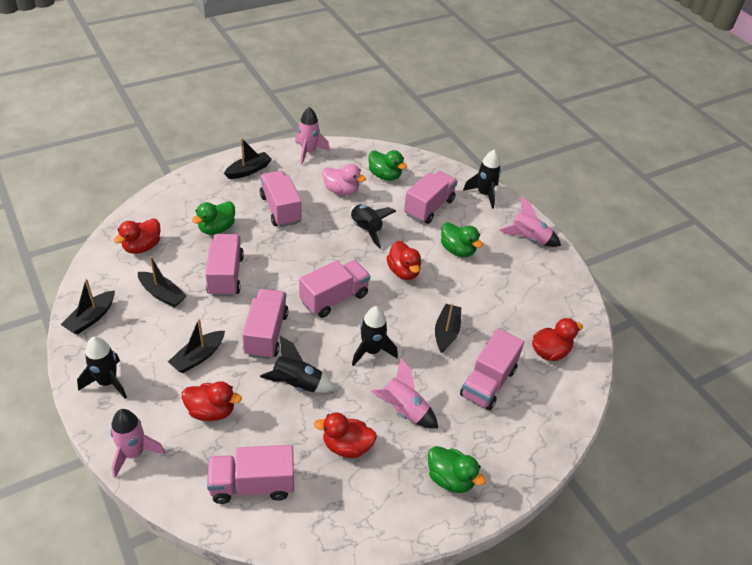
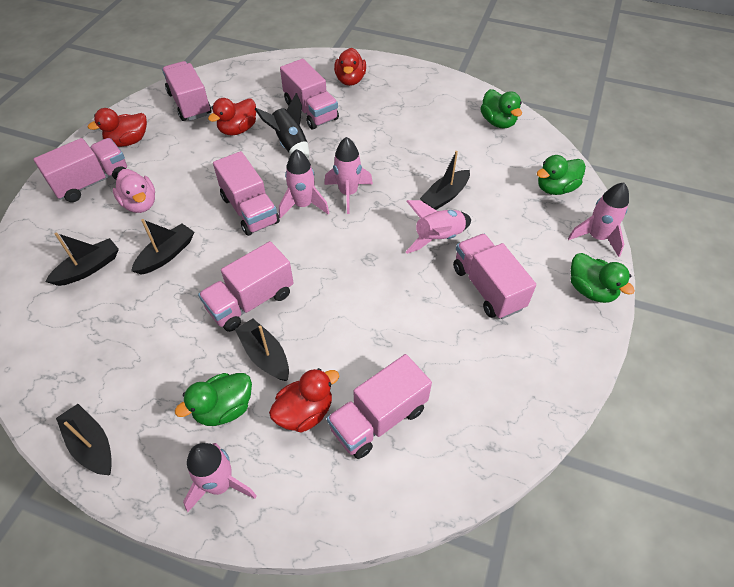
black rocket: [77,336,127,399] [260,336,335,393] [351,204,396,249] [352,306,398,366] [463,150,501,209] = 5 -> [255,93,309,160] = 1
pink rocket: [110,409,165,478] [295,107,330,165] [371,358,438,429] [499,196,561,247] = 4 -> [183,443,257,512] [279,149,329,218] [324,137,373,214] [406,200,471,254] [568,182,629,257] = 5
red duck: [114,218,160,254] [182,381,242,421] [314,413,377,458] [387,241,421,280] [532,318,583,361] = 5 -> [88,108,147,147] [208,98,256,136] [269,368,339,433] [334,48,366,86] = 4

